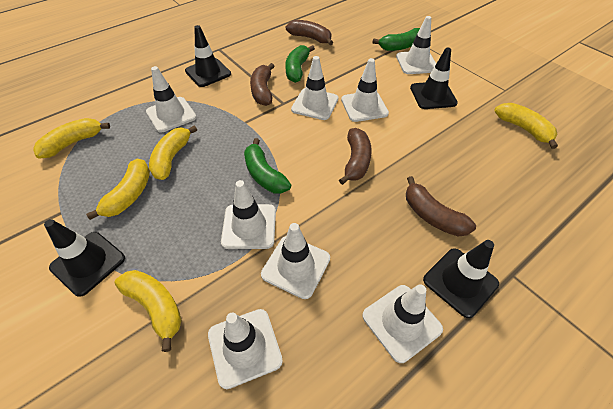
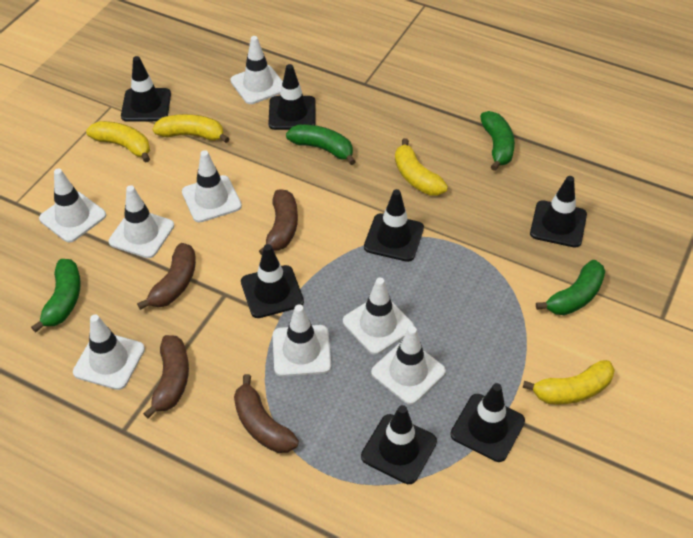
black traffic cone: [44,219,125,297] [185,25,231,87] [410,48,458,109] [423,240,499,318] = 4 -> [121,56,171,122] [241,244,304,318] [268,64,316,130] [361,405,437,484] [364,189,424,262] [450,383,525,462] [530,176,587,248] = 7
green banana: [244,138,291,193] [285,45,315,83] [372,28,420,51] = 3 -> [31,259,81,333] [286,124,356,165] [480,111,515,171] [536,260,605,315] = 4
yellow banana: [33,118,110,159] [86,159,150,220] [114,270,182,352] [149,125,197,180] [494,103,558,149] = 5 -> [86,121,150,163] [153,114,230,143] [395,138,448,196] [522,360,615,405] = 4

